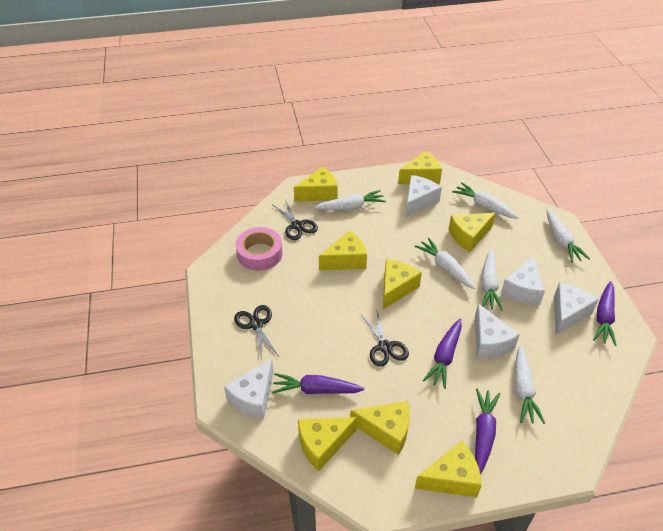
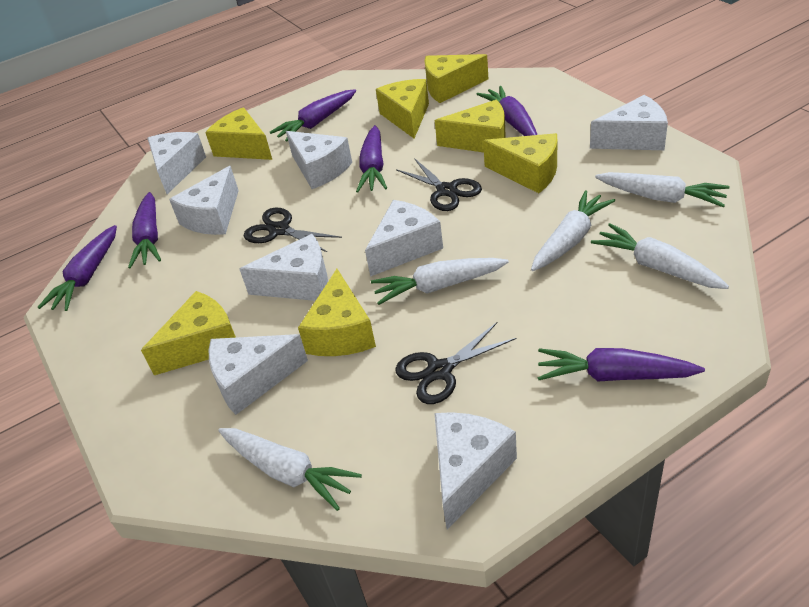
pink tape: [236,227,283,271] = 1 -> none = 0
purple carrot: [272,373,364,394] [423,319,462,389] [475,388,500,475] [593,281,617,346] = 4 -> [38,225,117,311] [128,192,161,269] [270,89,356,142] [356,125,387,193] [477,86,537,136] [538,348,705,381] = 6
white carrot: [314,190,386,210] [414,238,475,289] [452,182,519,219] [481,250,503,311] [515,345,545,424] [546,209,590,263] = 6 -> [218,428,362,511] [371,258,509,305] [531,190,615,271] [591,223,729,289] [595,172,730,207] = 5
white cheese: [224,358,274,419] [405,175,442,218] [475,303,520,359] [501,255,545,305] [554,283,598,335] = 5 -> [147,132,206,194] [169,166,239,235] [209,334,308,415] [239,234,328,301] [286,131,352,189] [365,200,443,277] [434,412,517,530] [590,95,668,150] = 8
yellow cheese: [294,167,338,202] [298,417,358,471] [319,231,367,270] [350,401,410,455] [383,259,422,309] [398,151,442,184] [415,441,482,497] [448,212,496,252] = 8 -> [141,291,236,375] [205,108,272,160] [298,269,376,356] [376,79,429,138] [425,54,488,103] [434,100,506,153] [483,133,557,193] = 7

